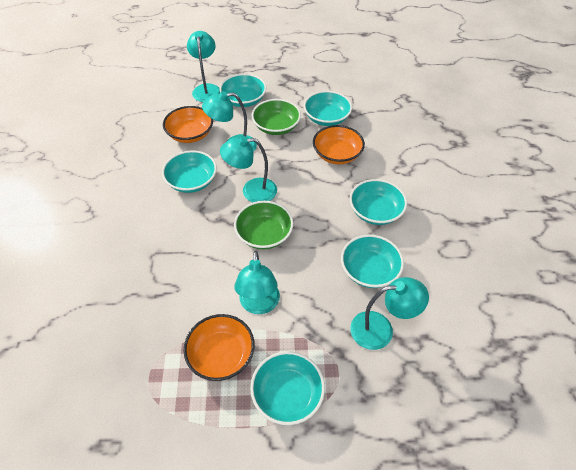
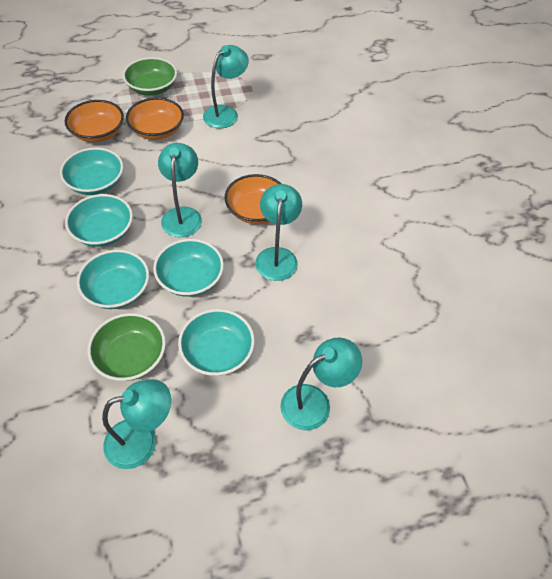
turquoise bowl: [162,150,217,193] [219,74,266,107] [250,351,325,425] [304,91,352,126] [341,235,404,288] [350,179,407,225] = 6 -> [60,147,123,195] [65,194,133,247] [77,250,149,309] [153,239,224,297] [178,309,255,376] = 5

